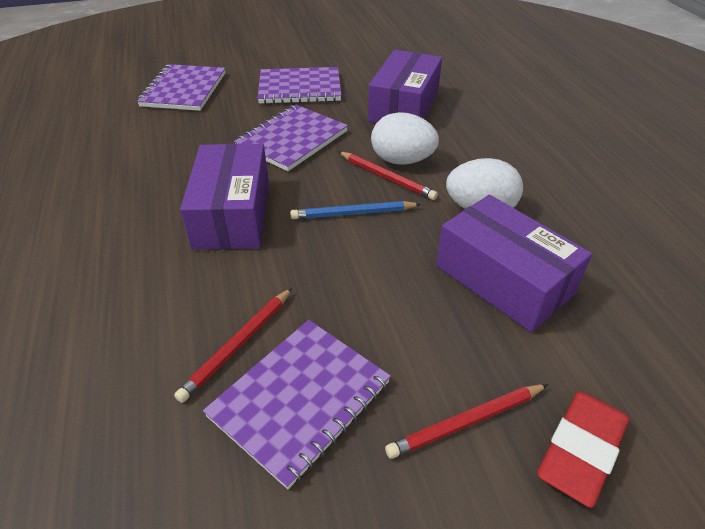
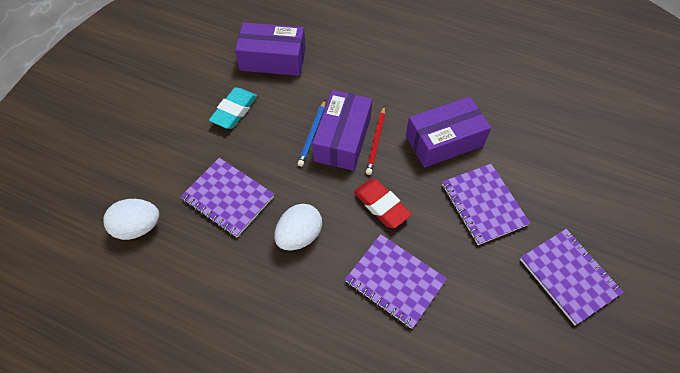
red pencil: [174,288,292,403] [338,151,438,200] [385,384,548,459] = 3 -> [366,106,385,175] = 1
turquoise eraser: none = 0 -> [209,87,257,129] = 1

